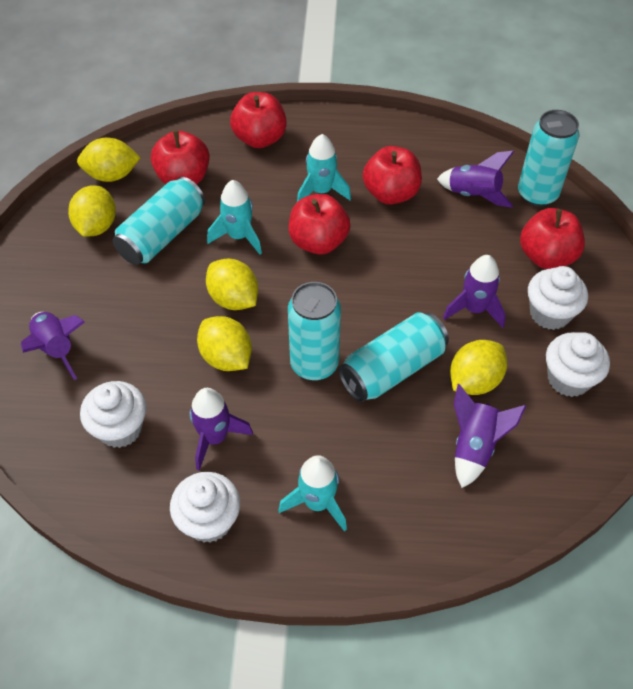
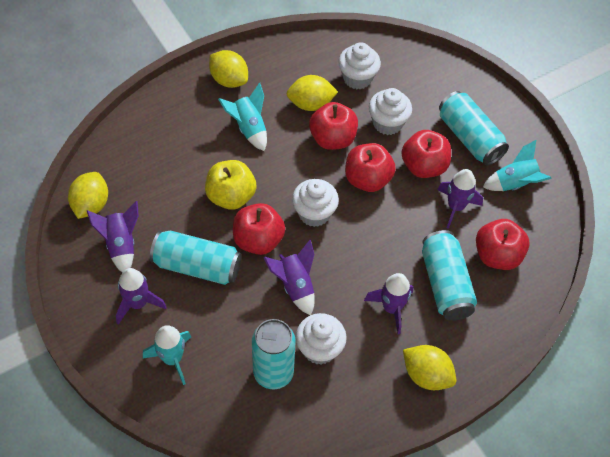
yellow apple: none = 0 -> [205,160,256,210] = 1
yellow lemon: [68,185,116,237] [77,138,141,182] [197,316,252,371] [206,259,258,310] [450,340,507,395] = 5 -> [68,172,108,219] [209,50,248,88] [287,75,338,111] [403,345,456,390] = 4

